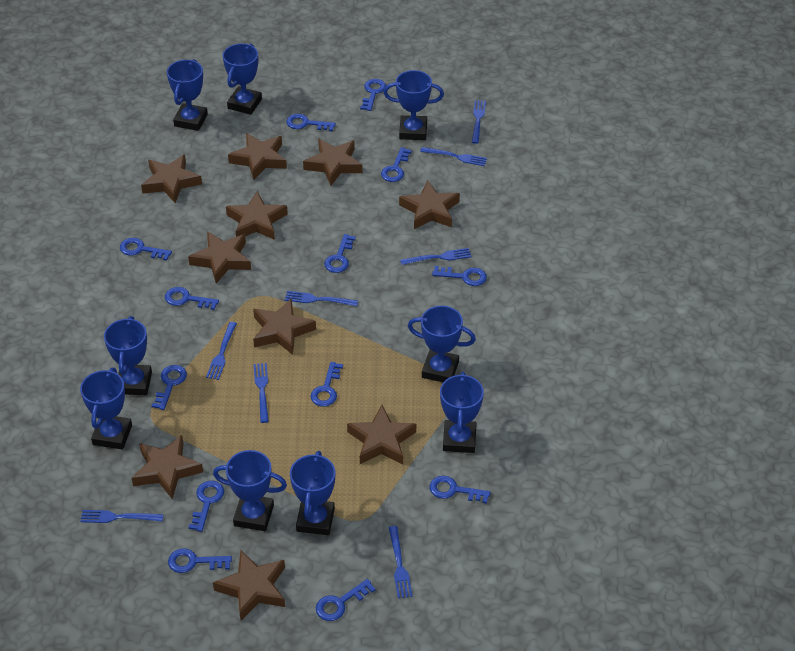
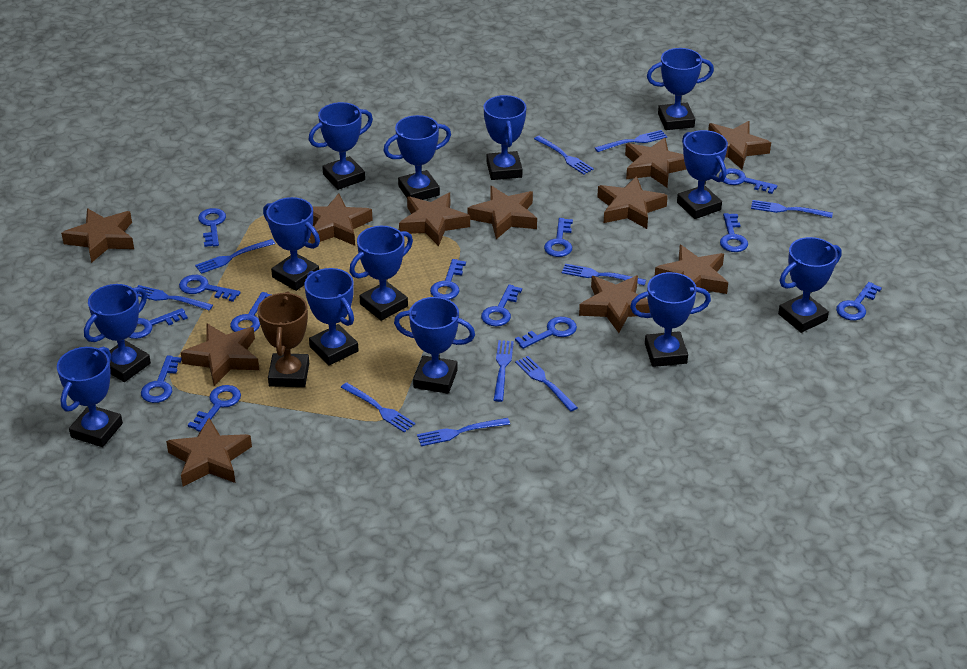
blue fork: [80,510,164,523] [206,322,237,380] [254,363,269,423] [285,291,358,306] [389,526,413,598] [400,248,471,265] [420,147,487,166] [472,100,486,144] = 8 -> [137,285,213,311] [195,239,275,274] [341,382,415,432] [417,418,510,446] [494,340,514,402] [515,356,578,412] [534,136,594,174] [562,264,646,285] [595,130,667,152] [751,200,833,218] = 10
blue trophy: [80,368,132,449] [104,316,152,395] [167,59,208,131] [213,450,287,531] [223,43,262,115] [290,451,335,535] [383,70,444,140] [408,306,476,382] [440,372,484,453] = 9 -> [57,347,123,447] [84,284,151,382] [263,197,320,291] [304,268,359,365] [309,102,373,190] [349,226,413,321] [383,115,451,200] [394,297,475,394] [484,95,526,180] [630,272,711,367] [647,48,714,130] [677,130,728,219] [778,237,842,333] = 13
brown star: [132,435,203,499] [141,154,202,203] [188,232,251,284] [213,551,285,621] [226,191,288,240] [228,133,287,180] [253,299,316,355] [303,139,363,186] [347,405,416,464] [399,180,460,229] = 10 -> [61,208,134,263] [166,418,252,486] [181,324,259,386] [310,193,373,246] [399,193,470,246] [467,186,537,239] [579,276,650,333] [597,176,668,229] [625,137,686,187] [655,245,728,294] [708,121,771,169] = 11
brown trophy: none = 0 -> [257,291,309,387] = 1

